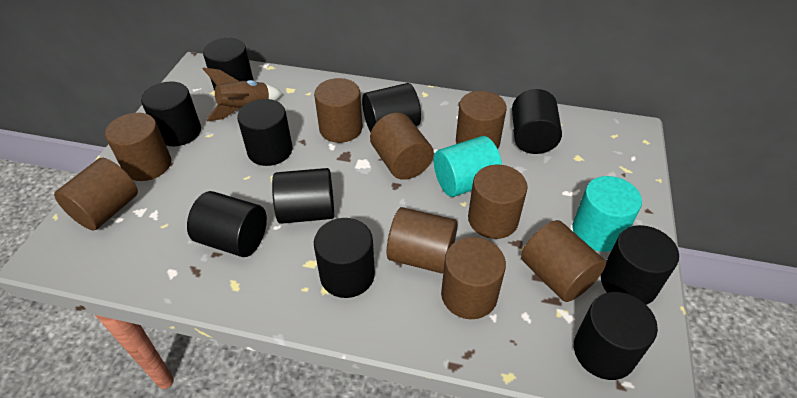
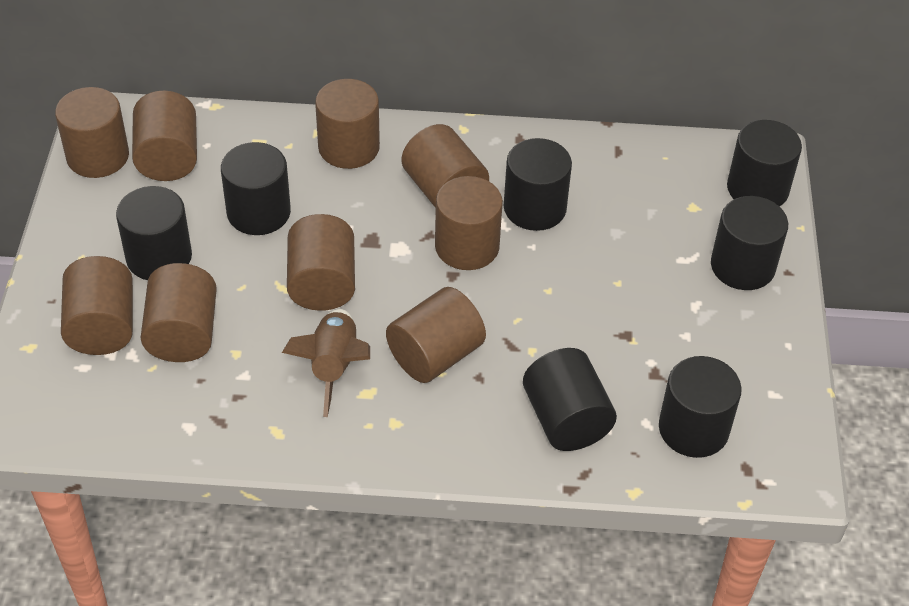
black cylinder: [141,82,201,146] [187,191,267,257] [203,38,253,91] [237,99,292,166] [272,168,334,224] [314,218,375,298] [362,83,421,132] [512,89,562,154] [574,292,658,380] [601,225,679,305] = 10 -> [116,186,192,280] [221,142,291,235] [504,138,572,231] [523,348,617,451] [659,356,742,458] [711,196,788,290] [727,120,802,206] = 7
turquoise cylinder: [434,136,502,197] [572,176,642,252] = 2 -> none = 0

